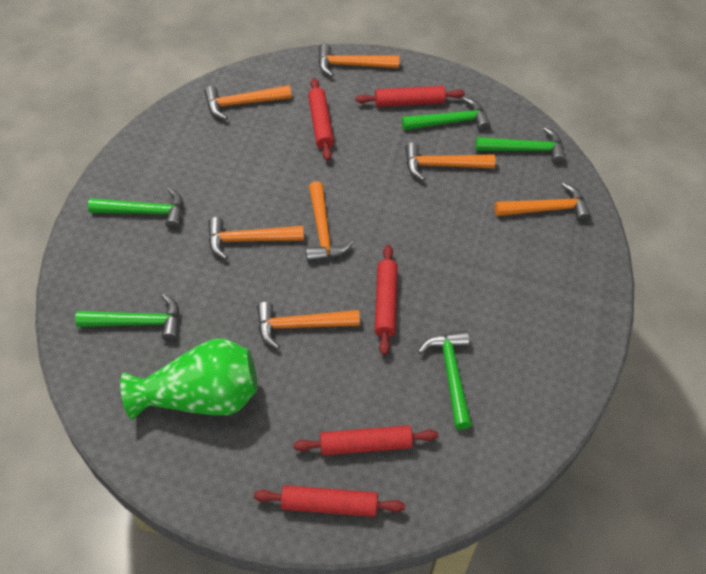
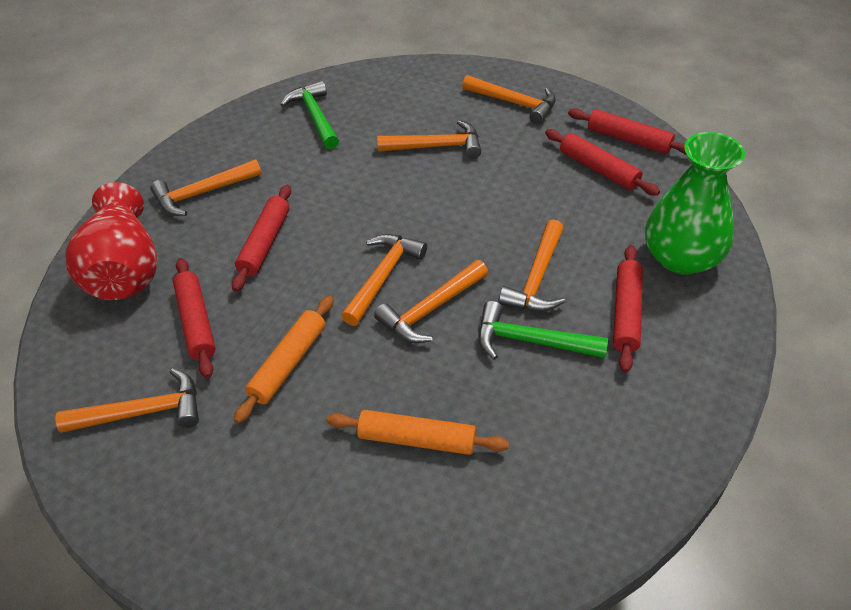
green hammer: [75,294,180,342] [88,188,183,229] [402,97,491,132] [418,331,472,430] [475,127,566,165] = 5 -> [281,81,339,149] [478,301,608,360] = 2
orange rolling pin: none = 0 -> [234,296,334,424] [327,410,509,455] = 2
red vase: none = 0 -> [65,182,158,300] = 1

